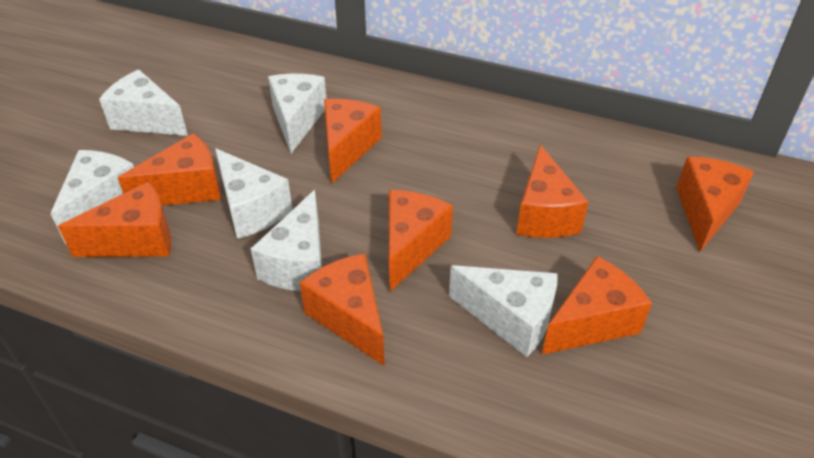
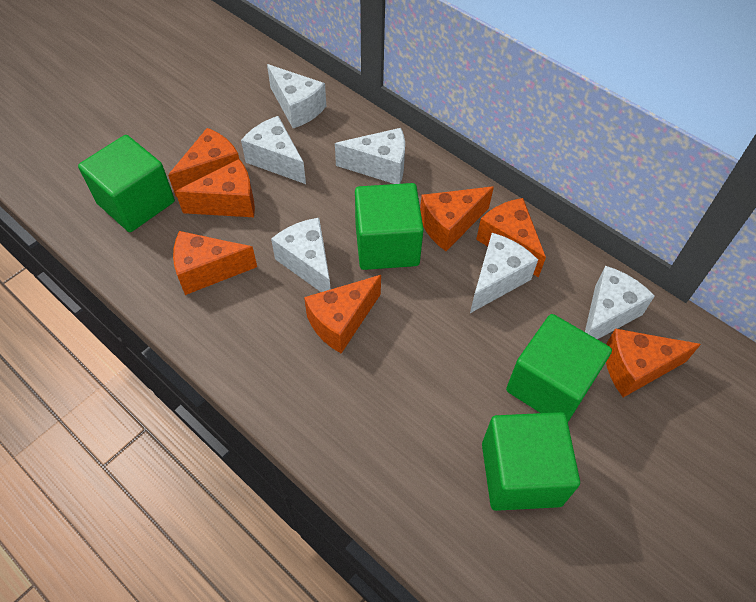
green cube: none = 0 -> [78,135,175,232] [355,183,424,270] [482,412,580,511] [506,314,612,422] = 4
orange cheese: [58,182,171,257] [118,133,221,205] [300,253,385,366] [324,99,382,184] [389,190,453,291] [516,145,589,238] [542,256,652,355] [676,157,754,252] = 8 -> [168,128,239,197] [173,231,257,295] [175,159,255,217] [304,275,381,353] [420,186,494,251] [476,198,546,278] [606,329,701,397] = 7

